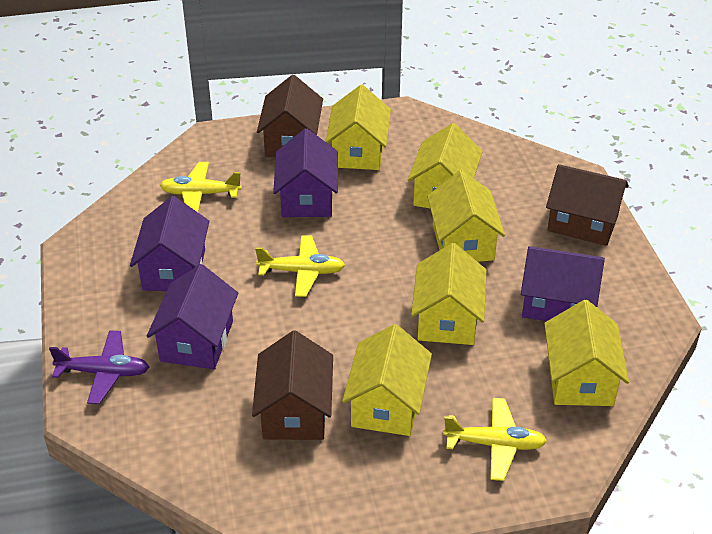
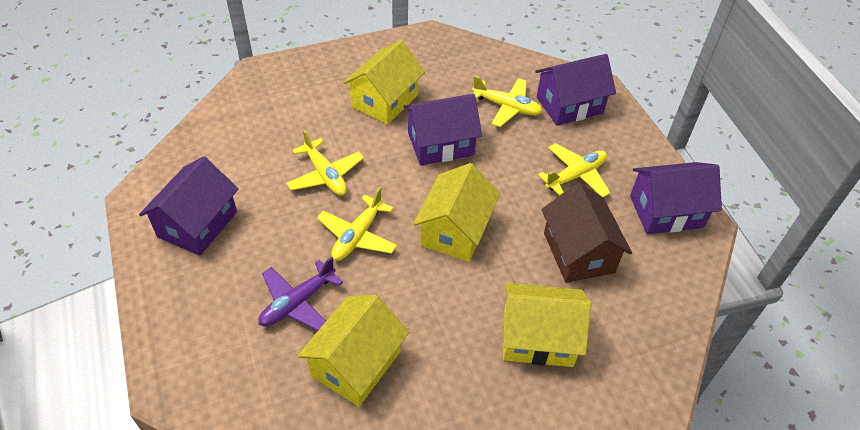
brown house: [252,331,333,440] [257,75,323,157] [546,164,629,246] = 3 -> [541,183,632,283] = 1
yellow house: [325,85,391,170] [342,324,432,436] [408,123,483,208] [411,243,487,345] [427,170,505,262] [544,300,629,406] = 6 -> [297,295,409,407] [343,40,425,125] [413,163,500,262] [503,283,591,367] = 4
yellow plane: [160,162,242,212] [255,235,345,297] [443,398,547,481] = 3 -> [286,130,364,196] [317,187,397,261] [472,76,543,127] [538,143,611,198] = 4

